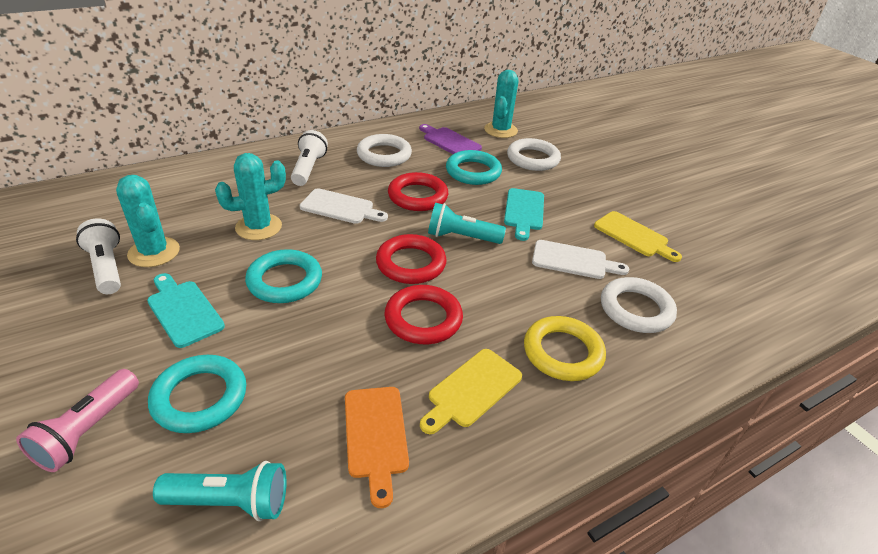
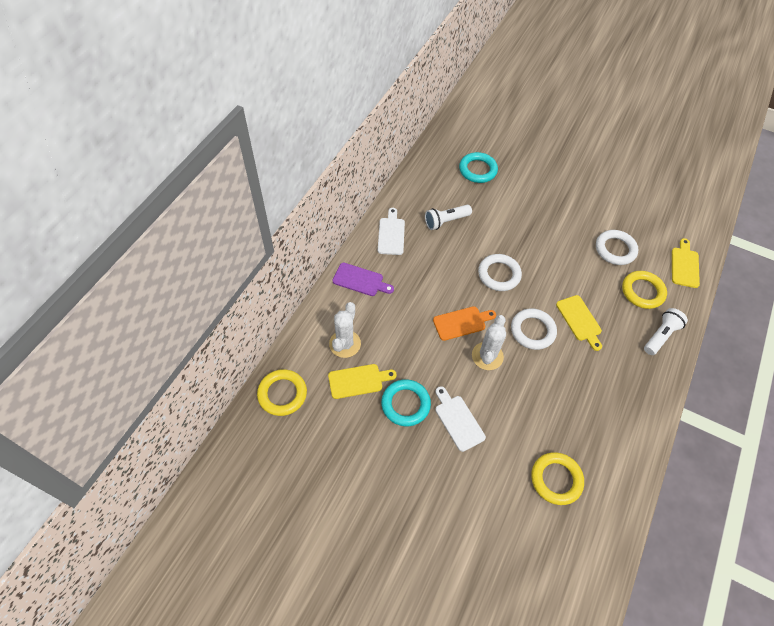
pink flashlight: [16,369,139,472] = 1 -> none = 0
red ring: [376,234,447,284] [385,285,463,344] [388,172,448,211] = 3 -> none = 0
turquoise cactus: [116,175,180,267] [215,153,286,240] [484,70,518,138] = 3 -> none = 0
turquoise cutting board: [147,273,225,348] [504,188,544,241] = 2 -> none = 0
turquoise flashlight: [153,461,286,521] [428,203,506,244] = 2 -> none = 0
turquoise ring: [148,355,246,433] [245,249,322,303] [446,150,502,185] = 3 -> [381,379,431,426] [459,152,498,183] = 2
white cactus: none = 0 -> [329,302,361,358] [472,315,506,370] = 2
yellow cutting board: [420,349,522,434] [594,211,682,262] = 2 -> [328,364,397,399] [556,295,602,351] [672,238,700,288] = 3
yellow ring: [524,316,606,381] = 1 -> [257,369,307,416] [531,452,584,505] [622,271,667,309] = 3

